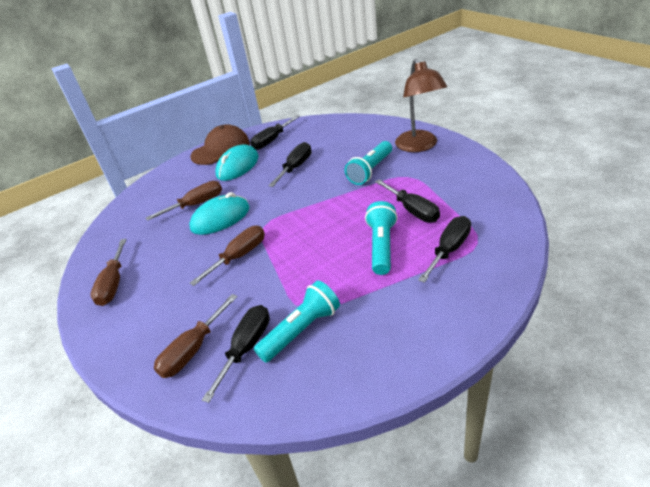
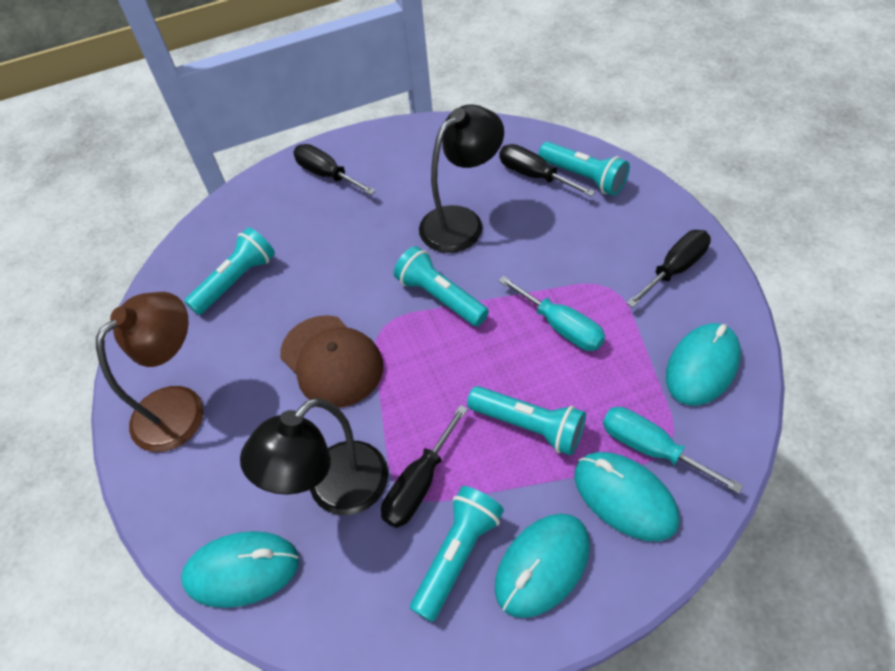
black lamp: none = 0 -> [240,398,388,515] [419,104,504,253] = 2
black screwdriver: [202,305,270,403] [250,115,300,150] [268,142,311,187] [375,179,440,222] [418,216,471,283] = 5 -> [293,144,376,195] [381,405,468,528] [499,144,596,197] [626,230,711,308] = 4
brown screwdriver: [91,239,127,306] [146,181,222,221] [154,294,238,378] [190,225,265,286] = 4 -> none = 0
turquoise flashlight: [254,281,340,363] [345,141,392,185] [365,201,397,275] = 3 -> [184,228,275,315] [394,246,489,326] [410,486,504,622] [467,386,586,456] [538,142,630,196] = 5
turquoise mouse: [189,192,250,235] [215,144,259,181] = 2 -> [181,531,299,608] [495,514,590,618] [574,452,679,541] [666,323,741,405] = 4
turquoise screwdriver: none = 0 -> [498,276,605,351] [603,407,744,494] = 2

